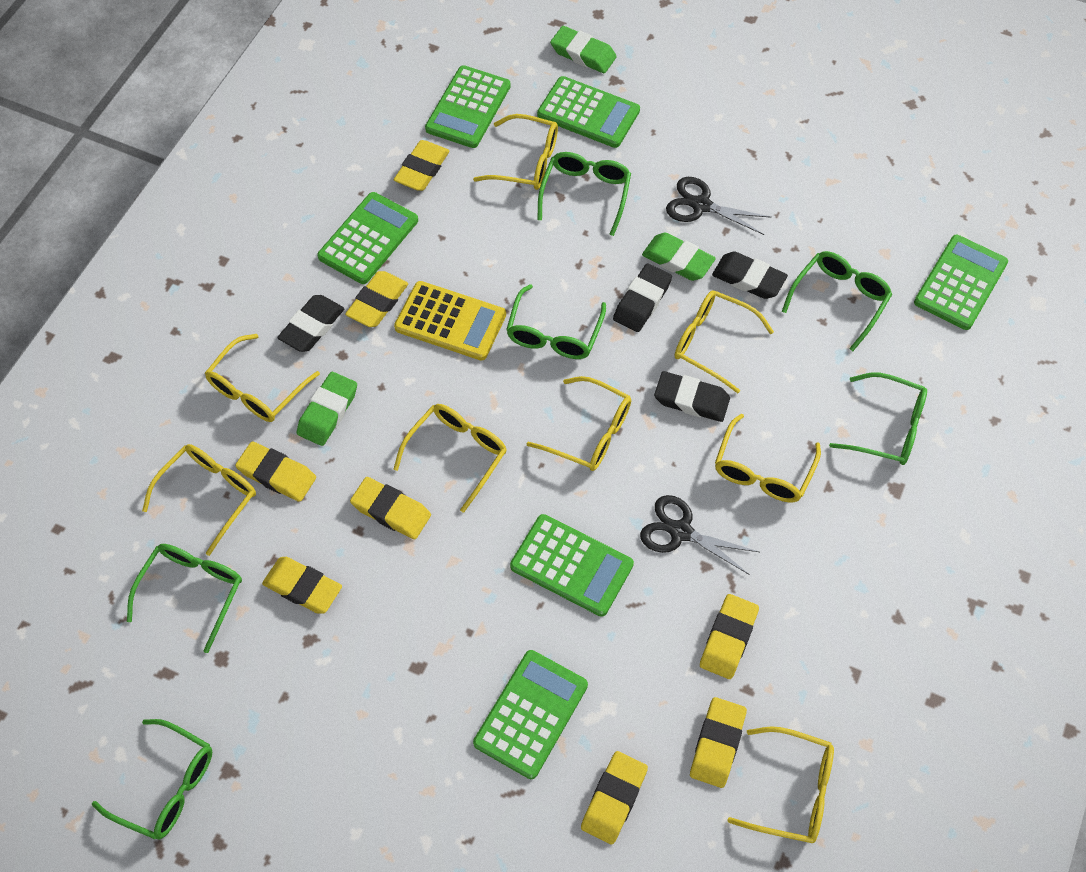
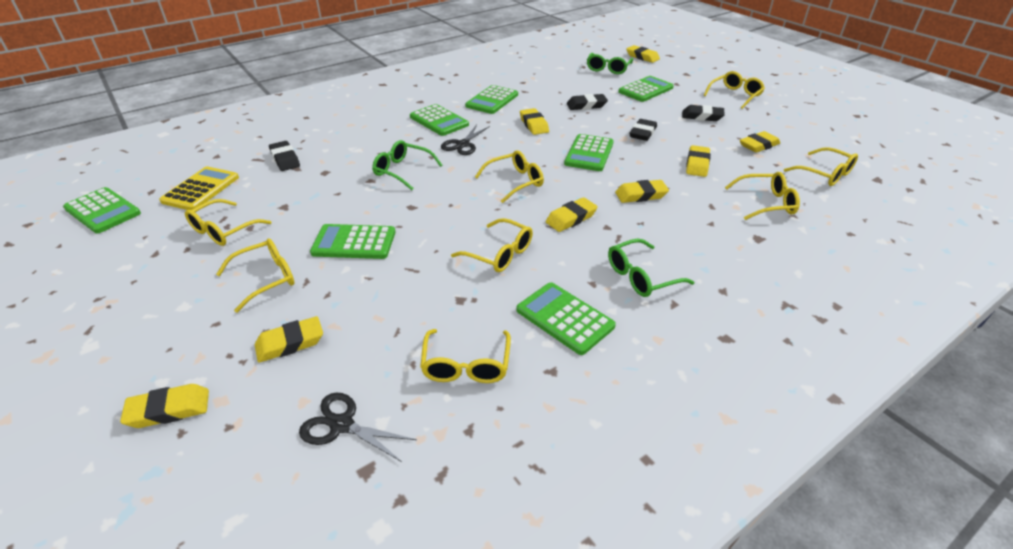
green calculator: [317,192,418,284] [425,65,511,148] [473,650,588,779] [510,514,634,617] [537,76,640,148] [914,235,1008,330] = 6 -> [63,187,141,234] [310,224,395,259] [410,104,469,136] [465,85,518,114] [516,282,616,355] [564,134,614,171] [618,76,674,102] = 7
green eraser: [297,372,357,446] [550,26,617,73] [642,233,716,281] = 3 -> none = 0
green glasses: [92,719,212,839] [127,544,242,653] [506,284,606,359] [537,152,631,236] [782,251,892,351] [829,372,927,465] = 6 -> [372,140,442,190] [587,53,633,74] [608,238,694,297] = 3

